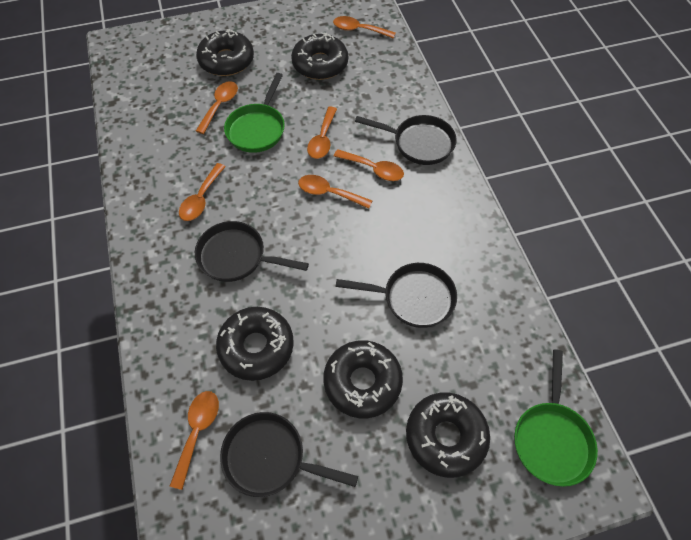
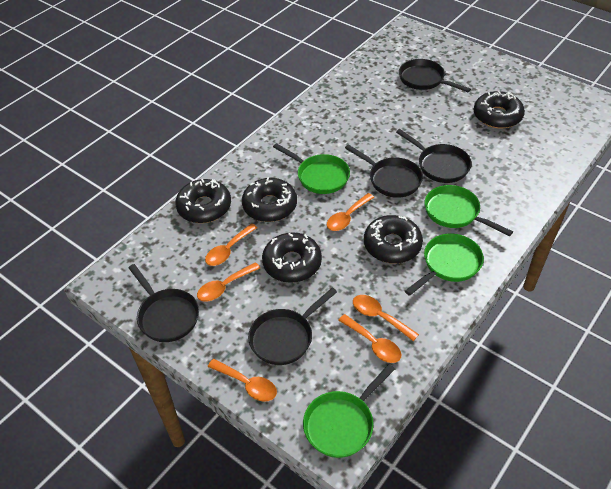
black pan: [195,221,309,282] [220,412,358,497] [336,263,457,328] [355,115,457,165] = 4 -> [128,264,199,342] [248,288,337,365] [345,144,423,198] [396,129,472,183] [399,59,471,92] = 5
green pan: [224,73,285,153] [514,349,598,487] = 2 -> [273,143,350,194] [303,364,395,458] [405,234,484,296] [425,185,513,236] = 4
orange spoon: [170,391,219,490] [179,163,226,221] [196,81,238,134] [298,175,372,209] [307,107,337,159] [333,16,396,39] [334,149,404,181] = 7 -> [197,262,260,302] [205,223,258,266] [207,359,277,402] [327,193,374,231] [338,314,401,363] [353,295,419,341] = 6

